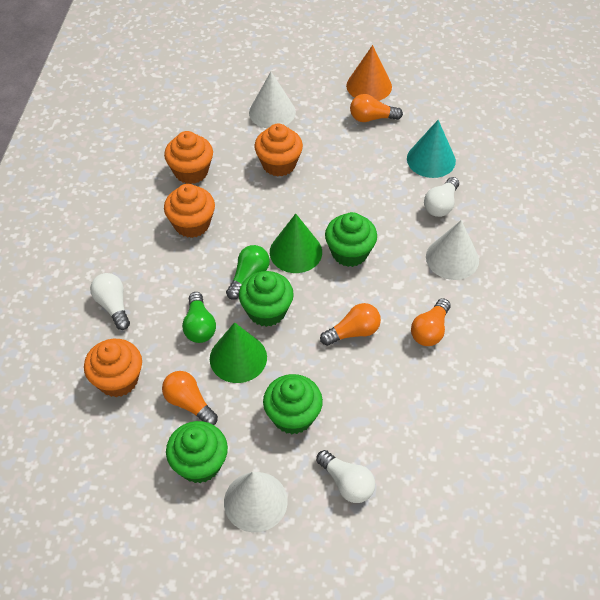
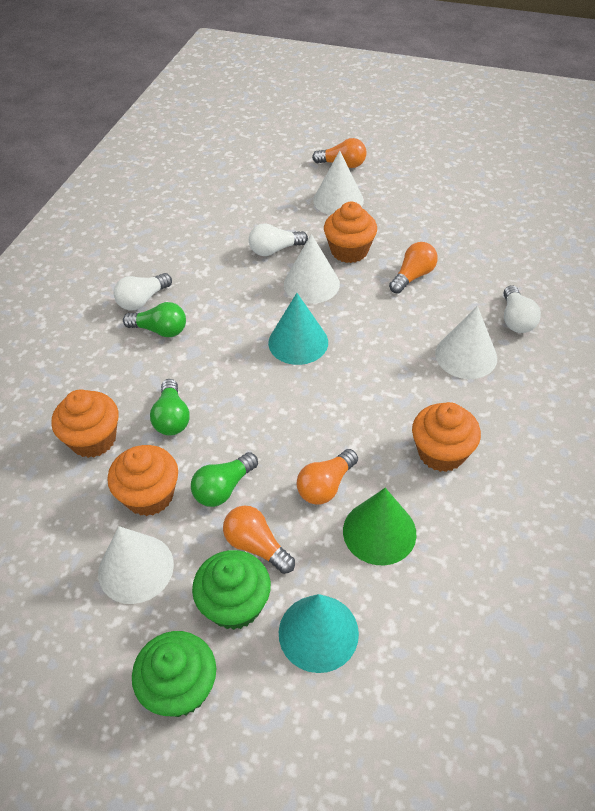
green cone: [210,322,267,383] [270,214,322,273] = 2 -> [343,488,416,565] = 1
green cupcake: [166,421,228,483] [239,271,294,327] [263,374,323,434] [325,212,377,267] = 4 -> [132,631,216,717] [192,550,271,630] = 2
green light bulb: [182,292,216,343] [226,245,270,300] = 2 -> [123,302,186,337] [150,379,190,436] [191,452,258,507] = 3
orange cone: [346,45,392,101] = 1 -> none = 0
turquoise cone: [407,120,456,178] = 1 -> [268,293,328,365] [279,594,359,673] = 2
white cone: [224,472,288,532] [249,72,296,128] [426,220,479,280] = 3 -> [98,526,174,604] [284,234,340,304] [313,151,364,215] [435,306,497,379] = 4

